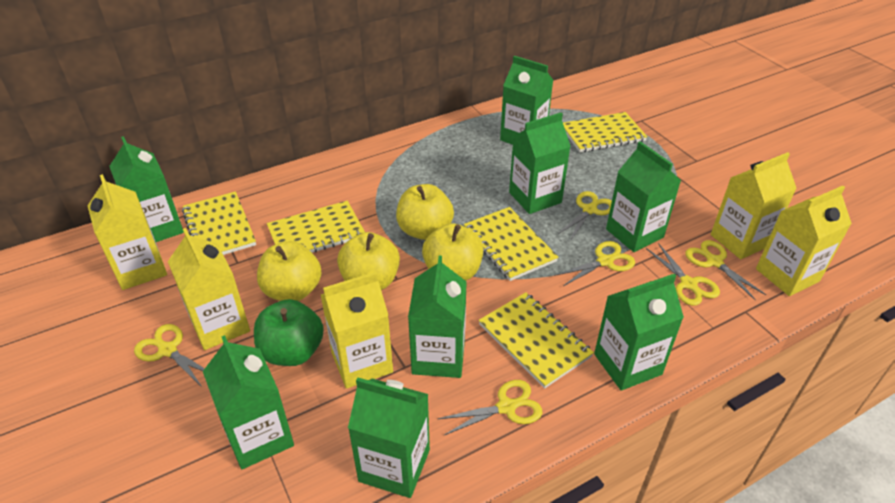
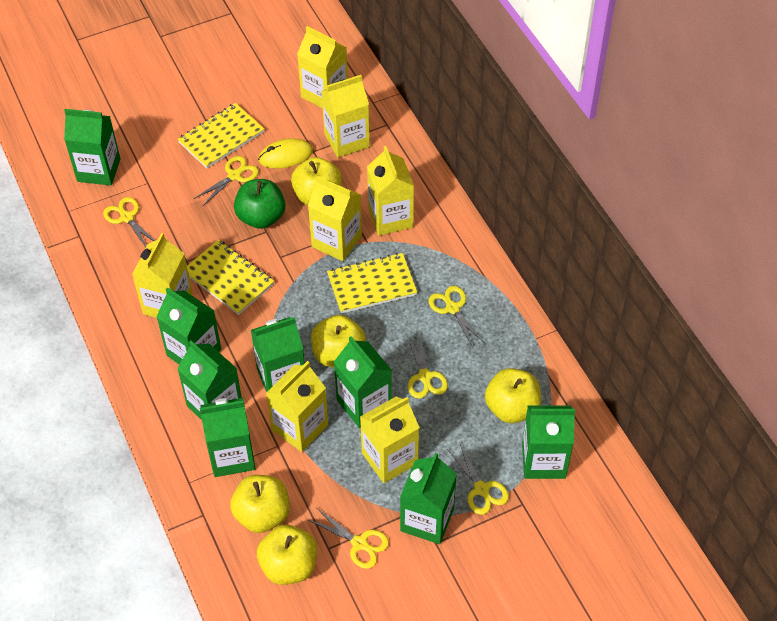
yellow apple: [257,241,322,301] [337,232,400,290] [396,184,454,240] [422,223,483,281] = 4 -> [230,475,290,533] [257,525,317,585] [291,157,342,205] [311,315,366,367] [485,368,541,423] = 5
yellow carton: [88,174,167,290] [168,228,250,350] [321,272,393,389] [711,152,797,259] [756,186,852,296] = 5 -> [132,233,193,318] [266,361,328,452] [297,26,348,108] [308,176,362,261] [322,75,370,158] [360,397,420,483] [367,146,414,236] = 7
yellow mouse: none = 0 -> [258,138,313,169] = 1
yellow notebook: [182,191,256,255] [267,201,365,253] [464,207,559,281] [479,292,594,388] [563,112,647,152] = 5 -> [178,103,264,168] [187,240,274,315] [327,253,418,314] = 3

